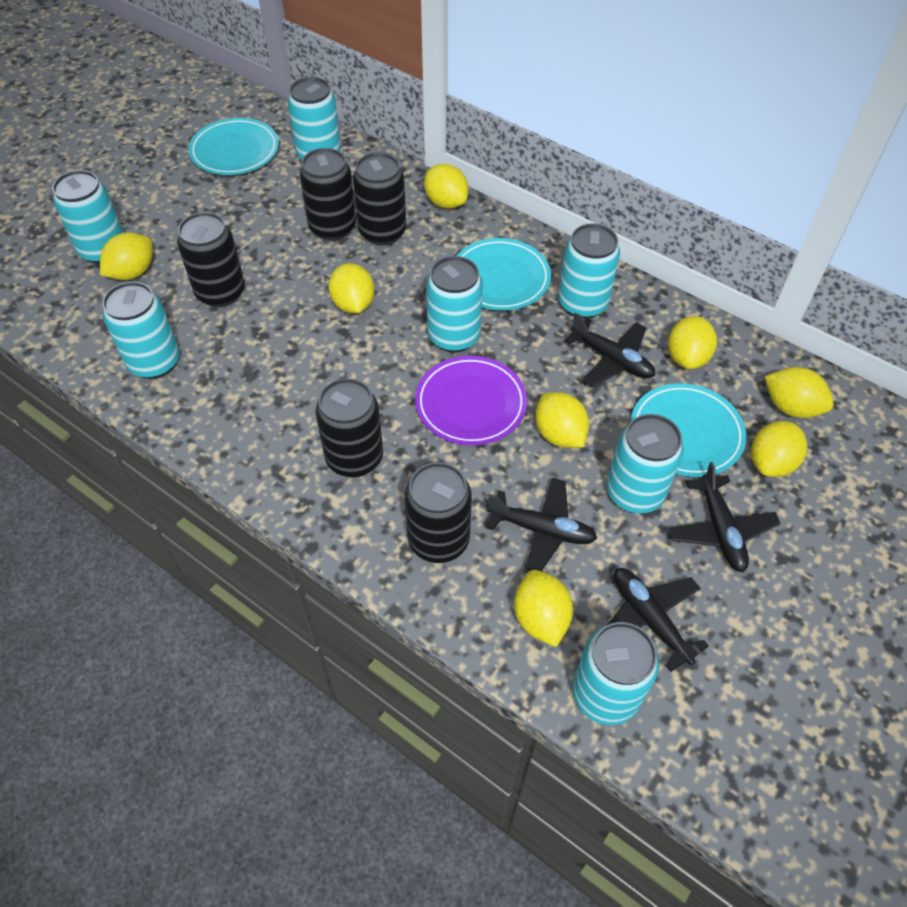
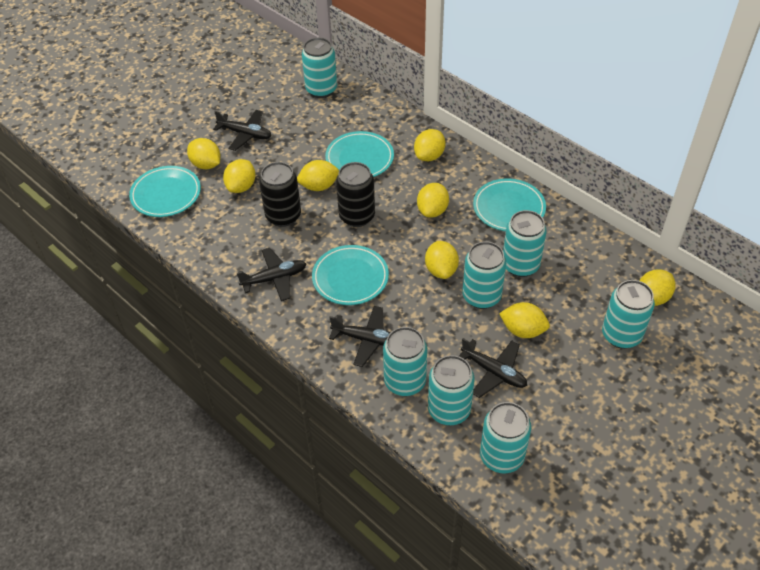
black can: [177,212,245,307] [300,148,356,241] [316,378,383,477] [353,152,406,246] [405,462,472,563] = 5 -> [259,162,301,227] [336,162,375,227] = 2
purple plate: [415,356,527,445] = 1 -> none = 0
turquoise plate: [188,118,279,175] [457,238,551,311] [631,383,746,477] = 3 -> [129,166,201,217] [312,245,389,305] [325,131,394,177] [473,179,546,231] = 4

